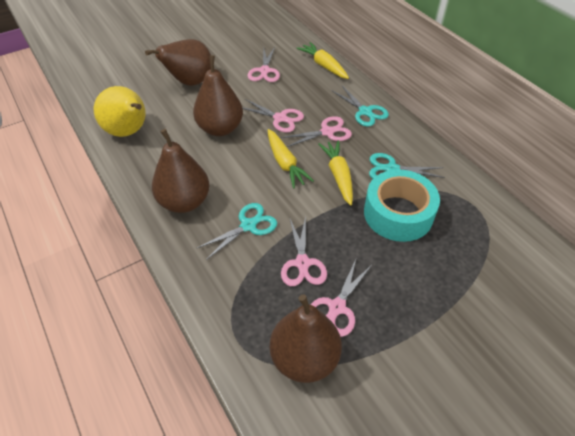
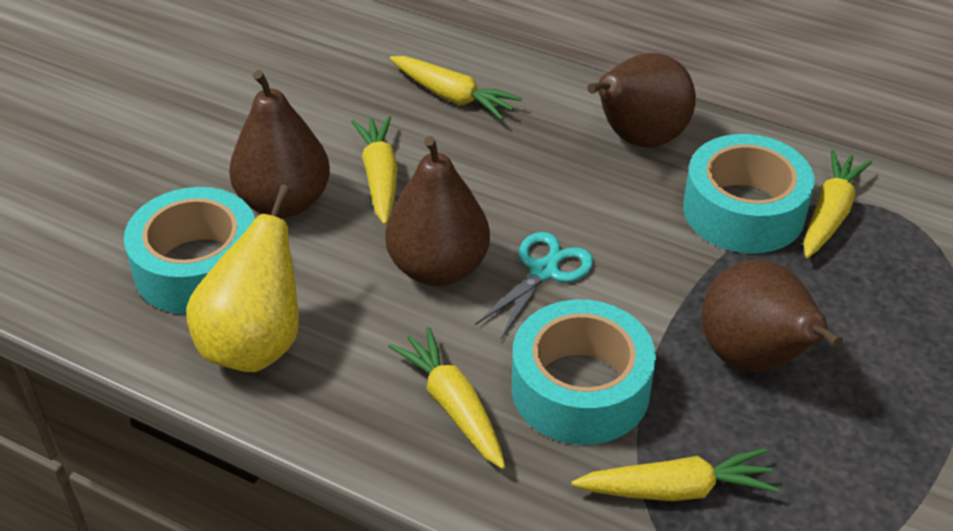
pink scissors: [242,99,304,133] [247,47,280,82] [280,116,352,147] [281,216,327,286] [310,259,372,337] = 5 -> none = 0
turquoise scissors: [197,203,277,260] [332,86,389,127] [369,153,445,179] = 3 -> [475,232,594,339] = 1
turquoise tape: [364,169,440,242] = 1 -> [124,187,255,314] [512,300,656,445] [683,134,815,253] = 3
yellow carrot: [268,129,314,189] [296,42,349,79] [318,140,353,206] = 3 -> [351,116,398,225] [388,327,506,469] [390,56,522,120] [571,448,779,501] [804,150,872,258] = 5

